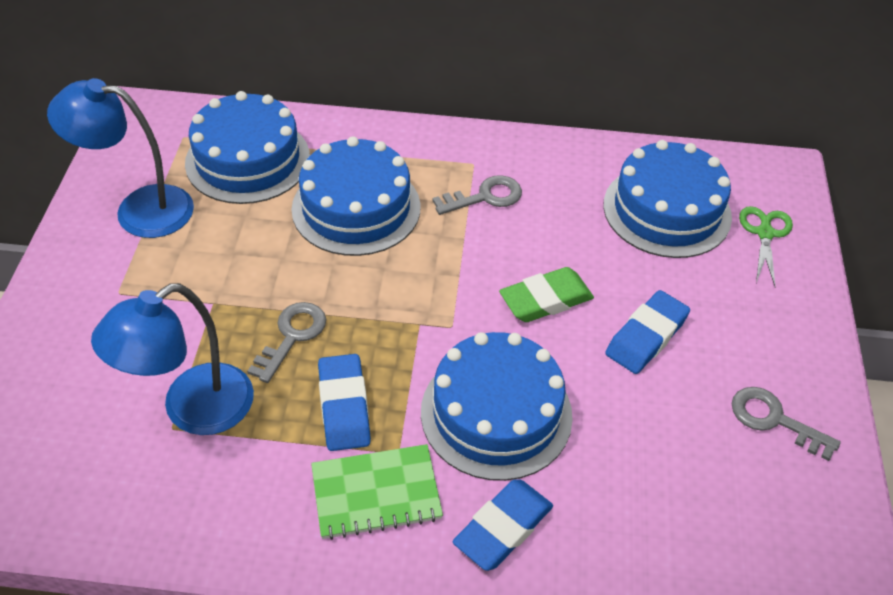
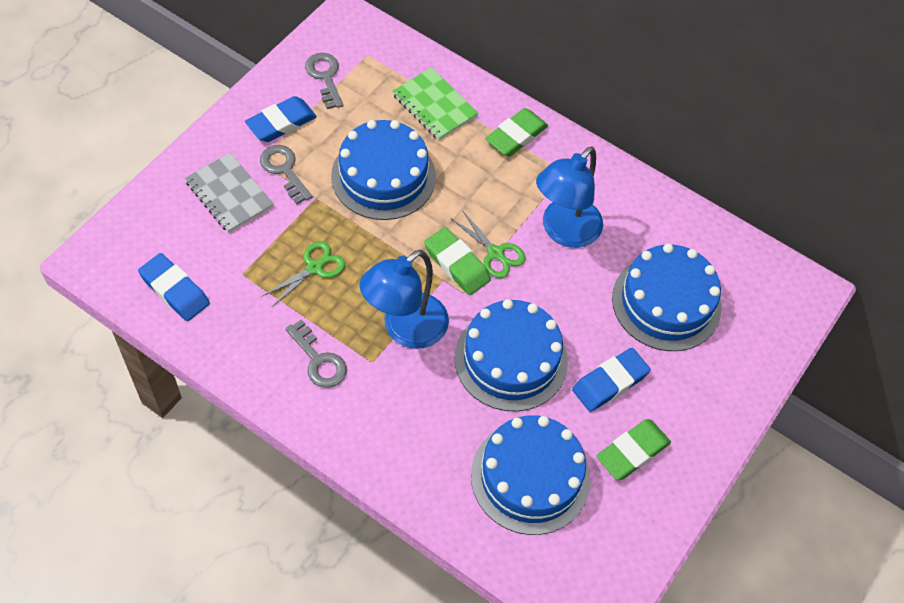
green eraser: [499,267,594,322] = 1 -> [424,227,491,295] [485,108,548,156] [597,419,671,480] = 3
green scissors: [739,206,793,286] = 1 -> [261,241,345,307] [451,210,526,278] = 2
grey notebook: none = 0 -> [185,153,274,233] = 1

